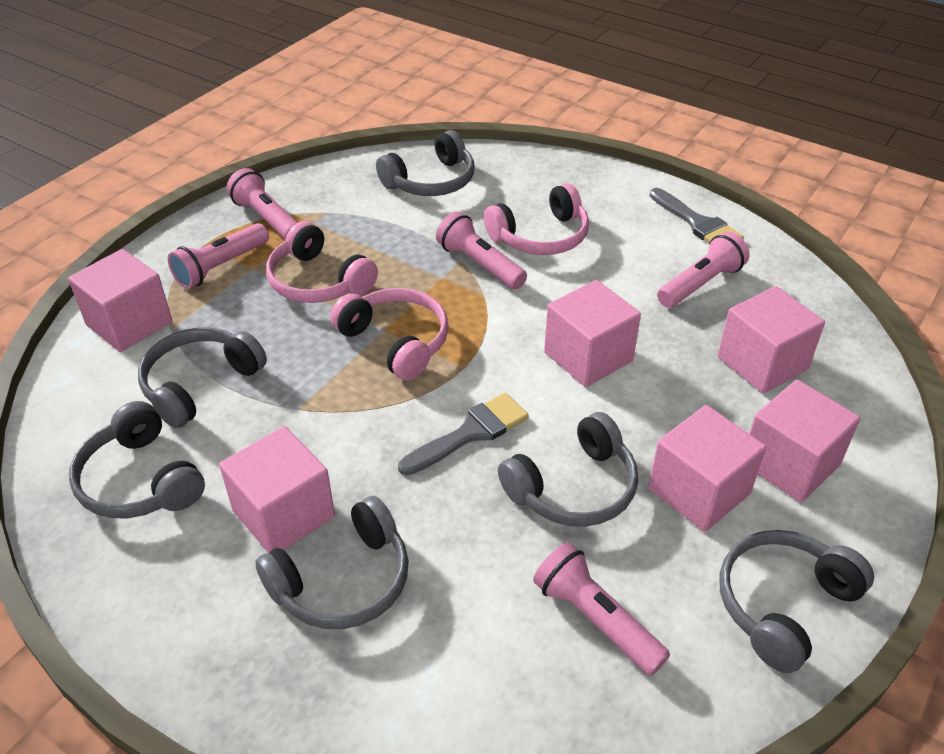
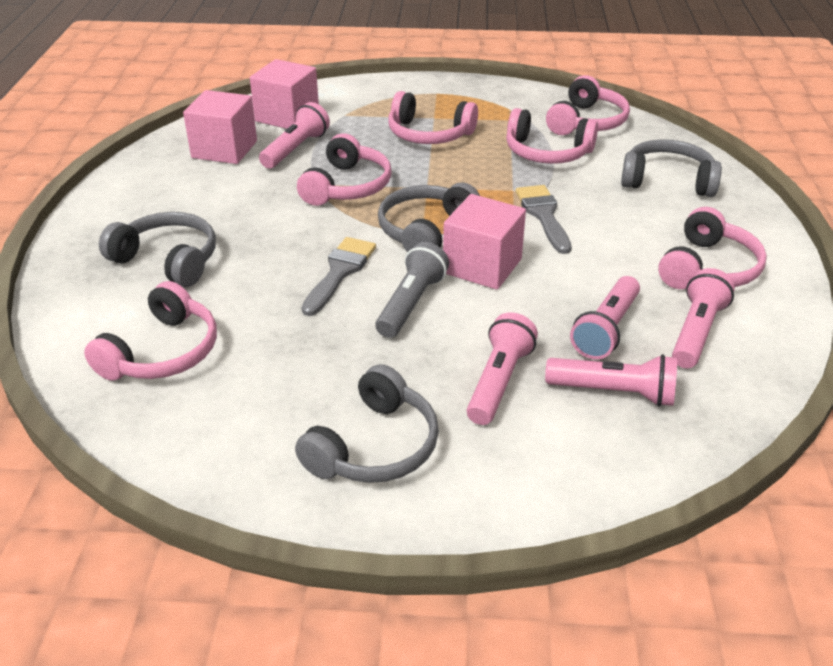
grey flashlight: none = 0 -> [376,242,449,338] = 1
grey headphones: [69,401,205,518] [138,328,267,428] [255,496,409,629] [376,130,474,196] [498,412,638,527] [719,530,874,673] = 6 -> [99,212,216,287] [295,364,439,483] [378,182,480,252] [621,139,722,197] = 4
pink cube: [68,249,172,352] [219,426,335,553] [544,280,641,387] [648,405,766,532] [717,286,825,394] [749,380,860,503] = 6 -> [183,90,257,164] [250,59,319,129] [443,194,526,290] = 3
pink headphones: [266,221,378,303] [330,288,449,381] [484,183,589,255] = 3 -> [84,281,217,381] [297,133,392,206] [388,91,478,144] [506,108,598,164] [546,75,630,135] [658,207,767,289] = 6

